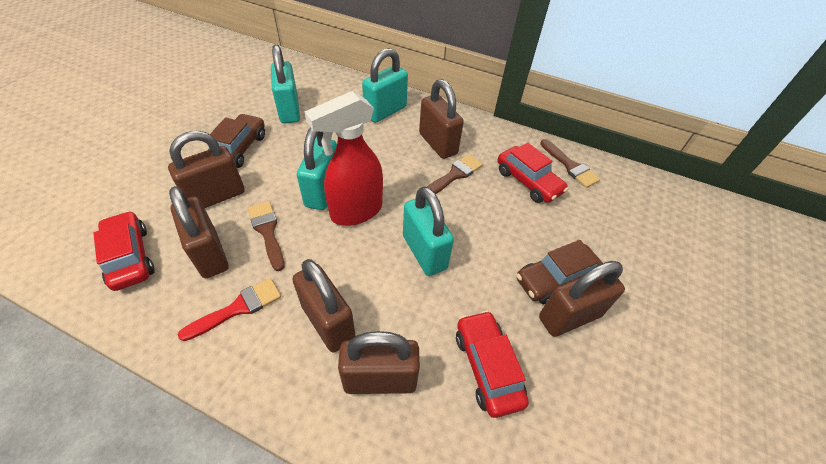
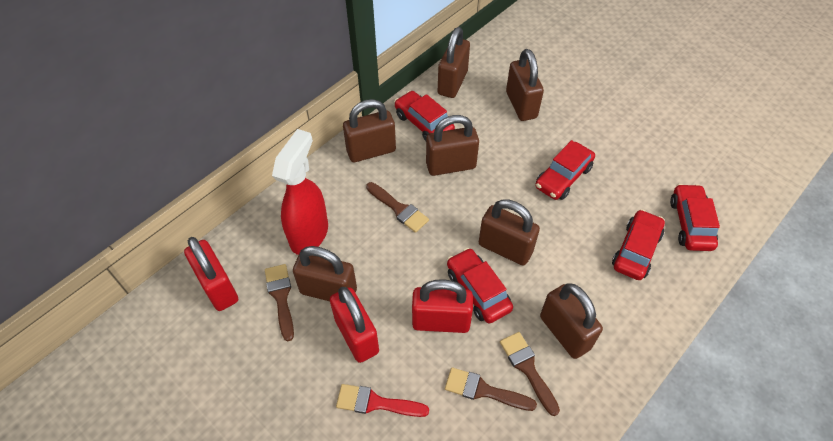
brown brush: [248,201,285,271] [427,154,483,194] [540,139,600,188] = 3 -> [265,264,294,341] [366,182,429,233] [445,367,537,411] [500,332,560,416] = 4
brown car: [208,114,265,168] [516,240,603,304] = 2 -> none = 0
brown padlock: [168,131,245,208] [169,186,229,278] [292,259,356,352] [338,331,420,394] [419,79,464,159] [539,261,625,337] = 6 -> [293,246,357,301] [343,99,396,162] [426,115,479,176] [438,27,470,98] [479,199,540,266] [506,49,544,121] [540,283,603,359] = 7
red car: [93,211,154,291] [456,310,529,418] [497,143,568,203] = 3 -> [394,91,455,141] [447,248,513,324] [535,140,595,200] [612,209,665,280] [670,184,720,251] = 5
red padlock: none = 0 -> [184,237,238,311] [330,287,379,363] [412,279,473,333] = 3
turquoise padlock: [271,45,300,123] [297,127,337,210] [362,48,408,123] [403,186,454,276] = 4 -> none = 0

